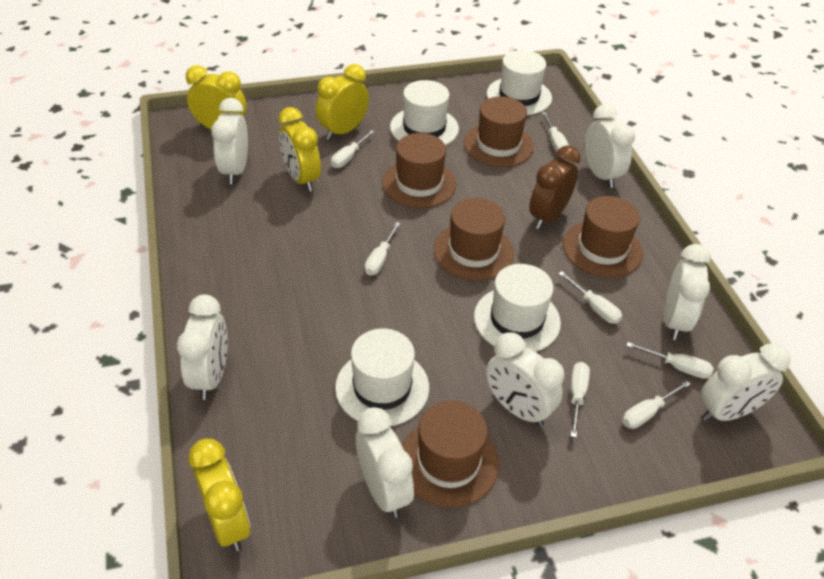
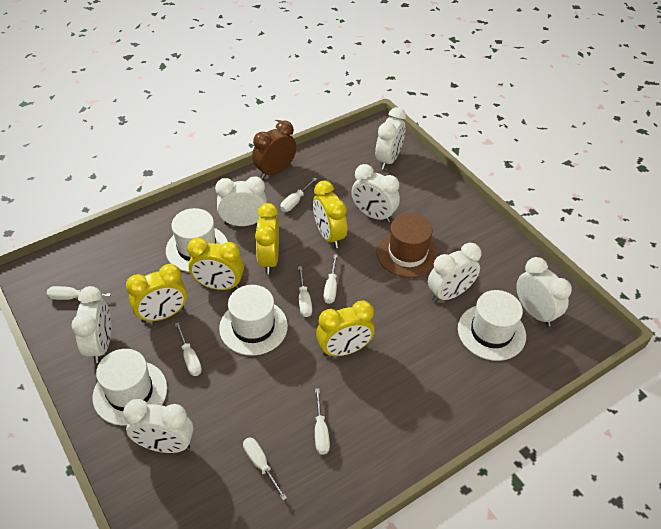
brown hat: [382,133,457,208] [402,401,499,508] [434,198,514,280] [464,96,534,167] [563,196,643,278] = 5 -> [377,214,439,278] = 1
yellow clock: [186,65,247,129] [188,439,251,551] [278,107,321,192] [316,64,369,140] = 4 -> [126,264,187,323] [187,238,244,290] [255,203,279,274] [313,181,347,248] [316,300,375,357] = 5

